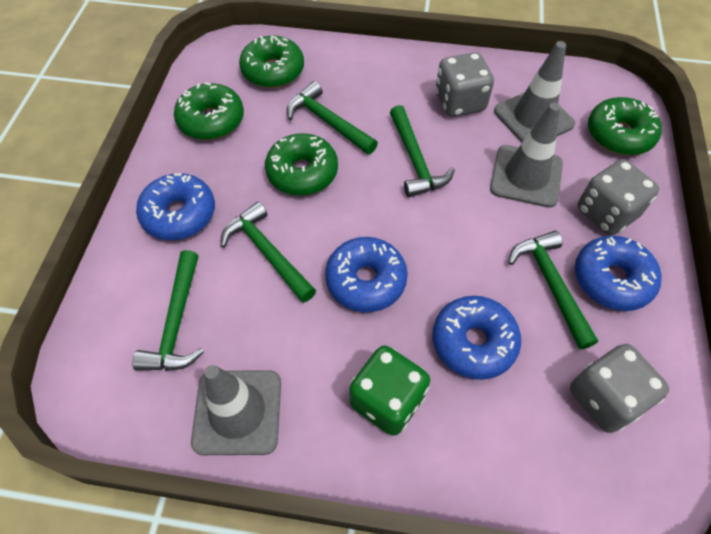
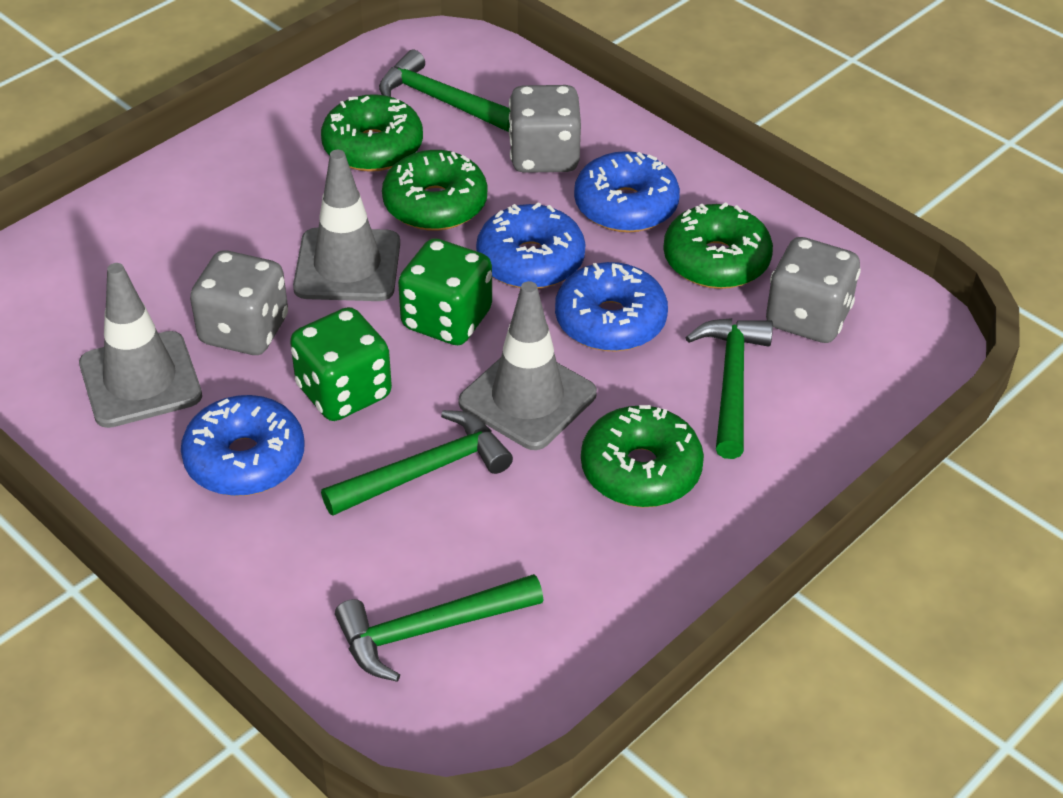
green dice: [349,345,430,436] = 1 -> [290,307,392,421] [398,238,492,345] = 2
green hammer: [132,250,204,371] [221,202,316,303] [287,81,378,155] [390,105,455,197] [508,231,598,349] = 5 -> [321,410,513,516] [335,574,543,682] [379,50,510,132] [685,318,773,459] = 4

